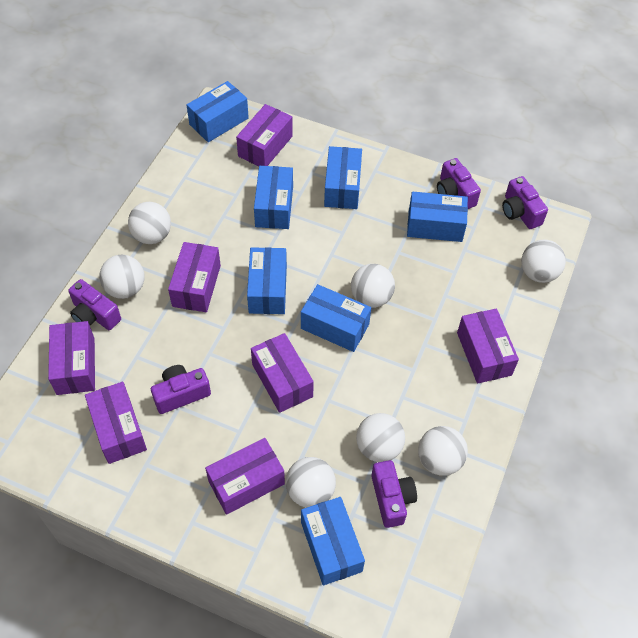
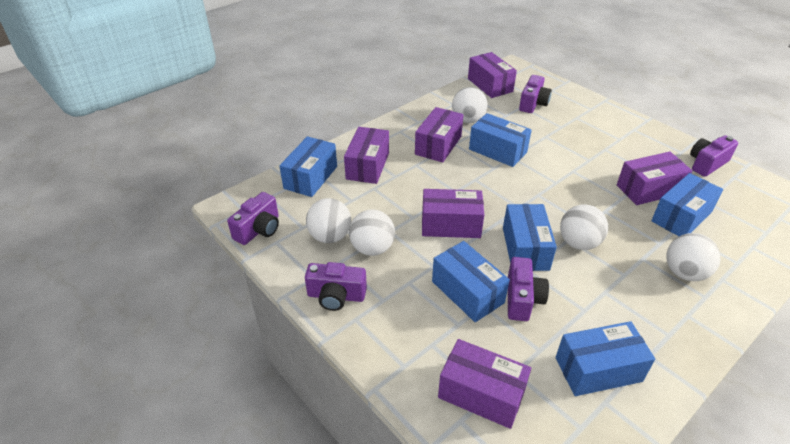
blue box: [187,81,249,142] [247,247,287,314] [254,166,293,229] [301,284,371,352] [301,497,365,585] [324,146,362,209] [407,192,468,242] = 7 -> [279,136,337,197] [432,241,510,322] [469,113,532,167] [503,204,557,271] [555,321,655,396] [651,173,723,236] = 6
purple box: [48,321,95,395] [85,382,147,464] [168,242,221,312] [205,438,285,515] [236,104,293,166] [251,333,314,413] [457,309,519,384] = 7 -> [344,127,389,184] [415,107,463,163] [422,189,484,238] [438,339,531,429] [468,52,517,98] [617,152,692,205] = 6
white ball: [99,254,145,299] [128,202,171,244] [286,457,336,508] [351,264,395,308] [356,413,405,462] [418,426,468,476] [521,240,566,283] = 7 -> [306,198,351,243] [349,209,395,256] [452,87,488,123] [560,204,608,250] [666,233,721,281] = 5

